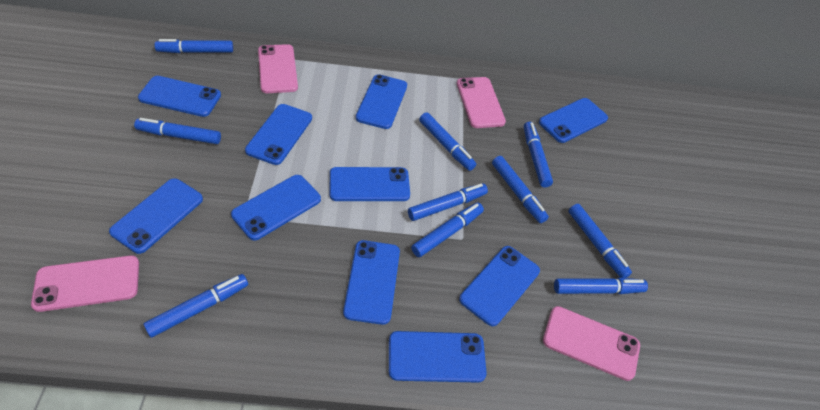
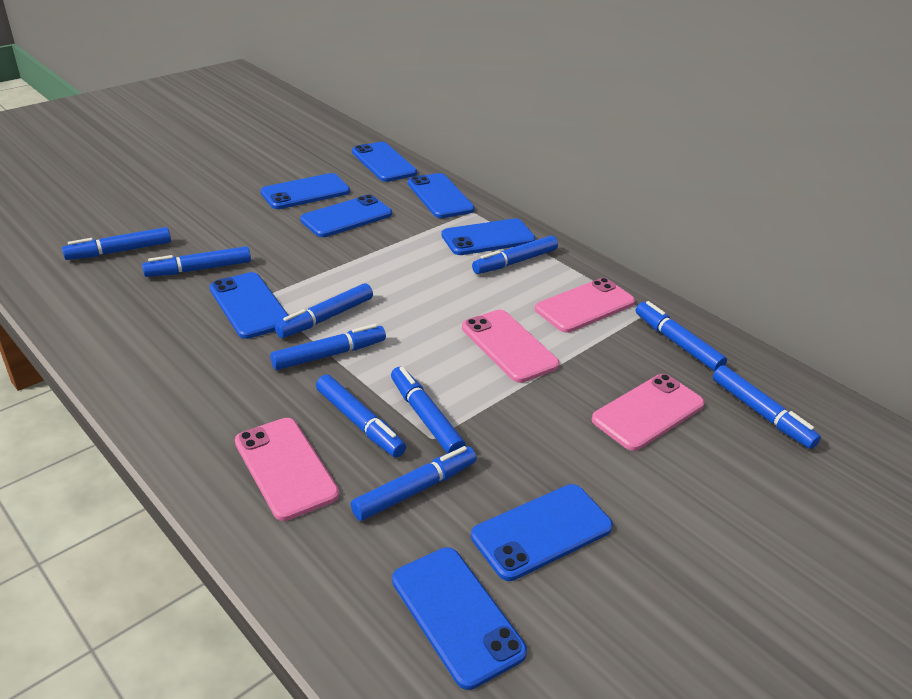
blue phone: [109,178,203,254] [138,76,221,117] [231,175,321,240] [245,104,312,165] [330,167,410,201] [343,240,400,325] [356,74,407,129] [389,331,487,383] [459,246,540,326] [539,98,608,143] = 10 -> [210,272,289,339] [261,173,350,209] [300,195,392,237] [352,142,417,182] [392,547,527,690] [408,173,475,218] [441,218,536,255] [471,484,613,581] = 8

